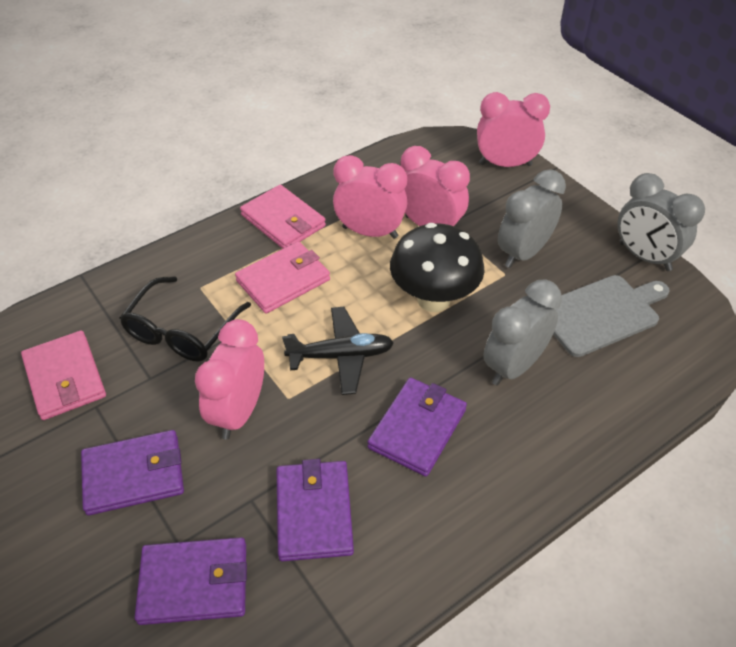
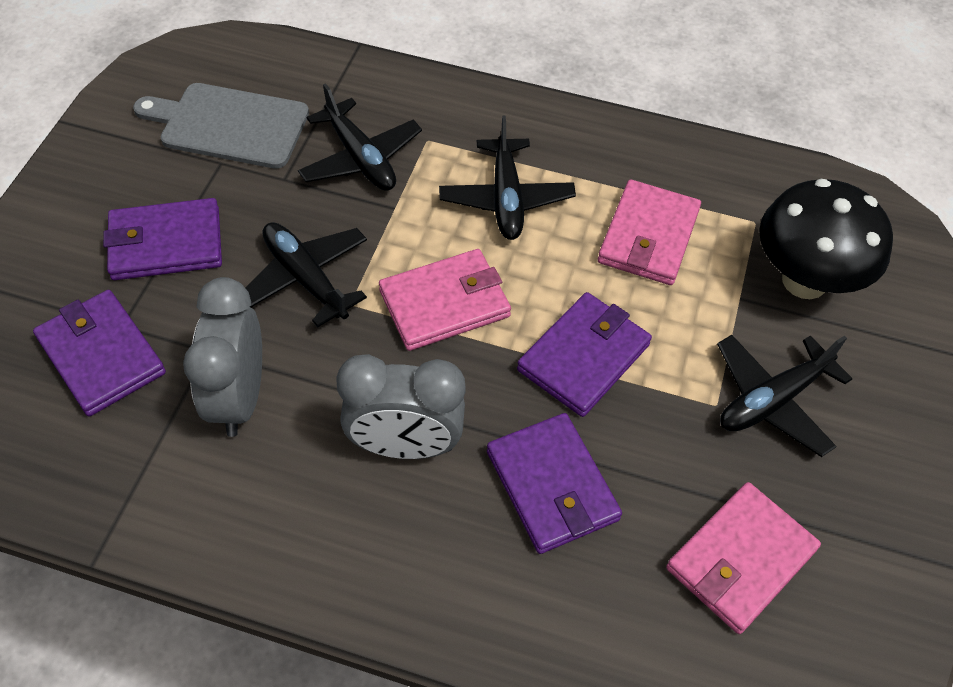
black glasses: [119,276,251,362] = 1 -> none = 0
black plane: [282,307,394,395] = 1 -> [245,222,367,328] [298,83,422,191] [439,116,576,240] [717,335,852,457] = 4
grey clock: [483,280,562,386] [498,169,566,268] [618,173,705,271] = 3 -> [183,277,262,437] [337,354,466,459] = 2
pink clock: [195,319,264,439] [333,155,407,239] [400,146,470,226] [477,92,550,167] = 4 -> none = 0

